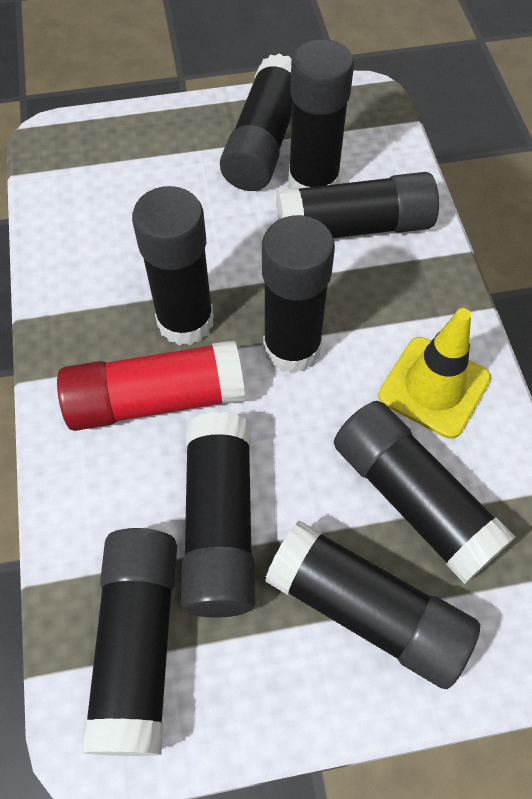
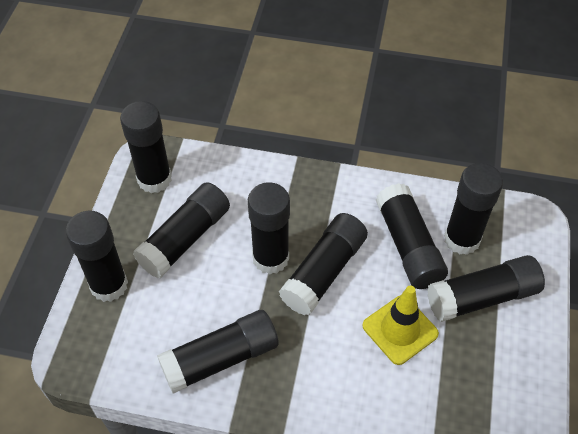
red glue stick: [57,340,245,431] = 1 -> none = 0

